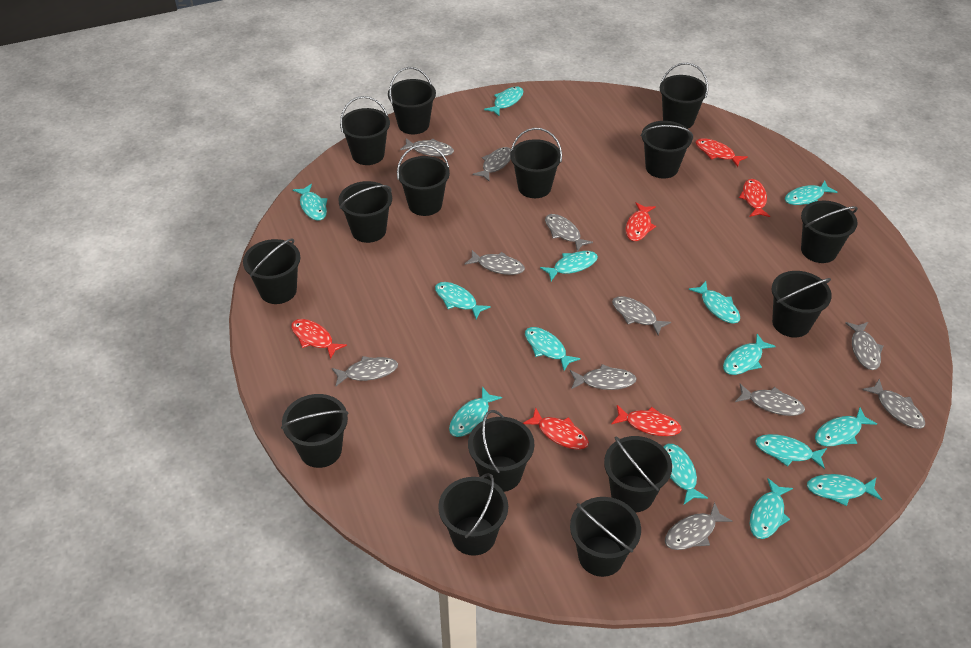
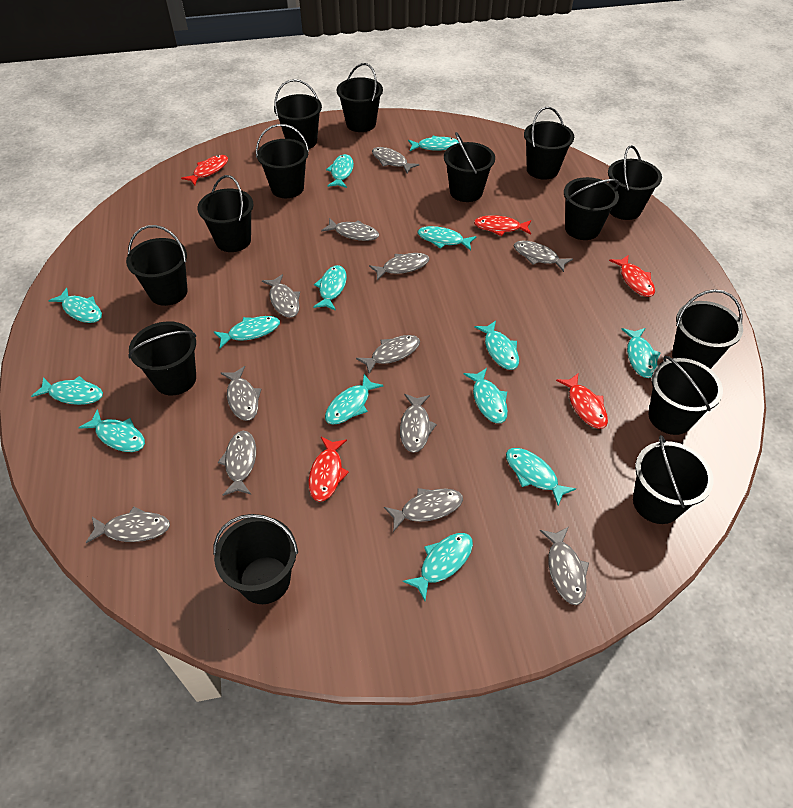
black bucket: [243,238,301,304] [281,394,348,468] [338,181,392,243] [340,96,390,165] [388,67,436,134] [397,144,450,216] [438,473,508,556] [468,410,534,492] [510,128,562,198] [570,497,641,577] [604,436,672,512] [641,121,693,178] [660,62,708,128] [772,271,832,337] [801,201,858,263] = 15 -> [126,225,188,306] [128,321,196,395] [198,175,254,252] [213,514,298,604] [256,124,309,198] [274,79,322,149] [337,63,383,132] [444,132,495,202] [524,107,574,180] [564,177,620,240] [608,145,662,220] [633,435,713,524] [648,356,723,435] [672,289,743,369] = 14
grey fish: [332,356,398,386] [400,138,454,156] [464,250,525,275] [473,147,511,182] [545,214,593,251] [570,364,637,390] [612,296,671,335] [665,502,732,550] [735,384,805,416] [845,322,884,370] [862,379,925,429] = 11 -> [86,507,170,543] [218,431,256,496] [221,366,262,421] [262,274,300,318] [321,218,379,241] [356,335,420,374] [369,253,430,280] [372,147,419,174] [384,488,463,532] [400,394,437,453] [514,240,573,272] [540,527,589,605] = 12
red fish: [291,319,347,359] [523,408,589,450] [611,405,682,436] [626,202,656,241] [695,138,748,167] [739,179,770,217] = 6 -> [181,155,228,185] [308,437,349,502] [474,215,531,236] [556,374,608,429] [609,255,655,297] = 5

